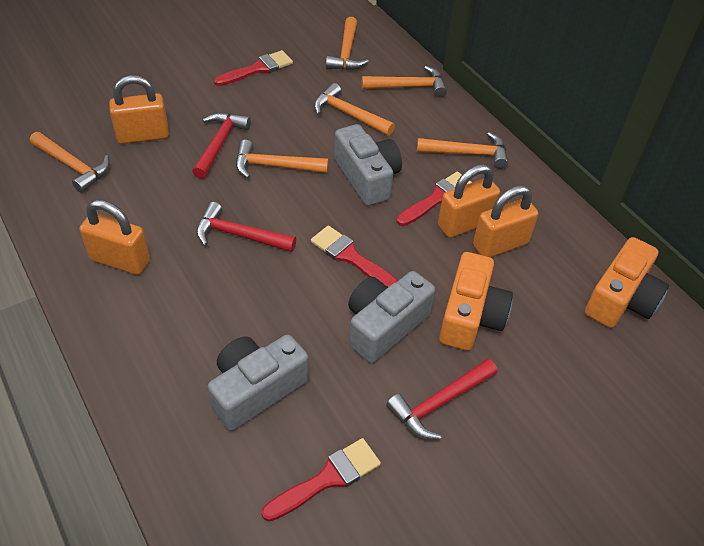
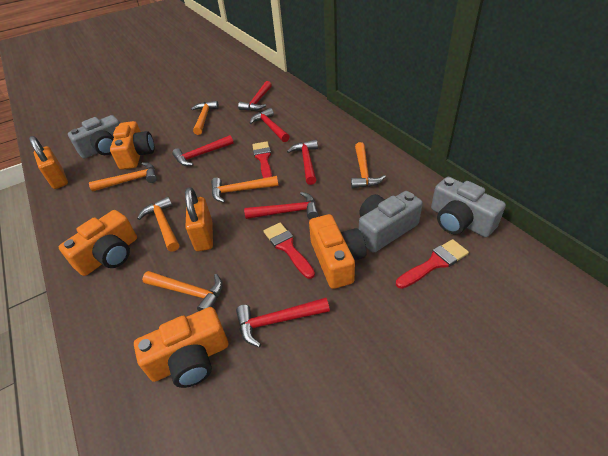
orange camera: [439,252,513,351] [585,237,669,328] = 2 -> [59,210,137,276] [110,121,154,170] [134,307,228,388] [309,214,367,289] = 4
orange padlock: [80,200,150,275] [109,75,169,144] [438,164,500,238] [473,185,538,257] = 4 -> [29,136,68,189] [185,187,213,251] = 2
red brush: [214,50,293,86] [261,438,381,522] [311,226,398,287] [396,172,472,226] = 4 -> [252,141,272,178] [263,223,315,279] [396,239,469,289] = 3
red hammer: [192,113,251,179] [196,202,296,252] [386,358,497,440] = 3 -> [172,135,234,166] [236,298,330,347] [238,81,272,111] [244,192,319,219] [250,108,290,142] [287,140,318,185] = 6

